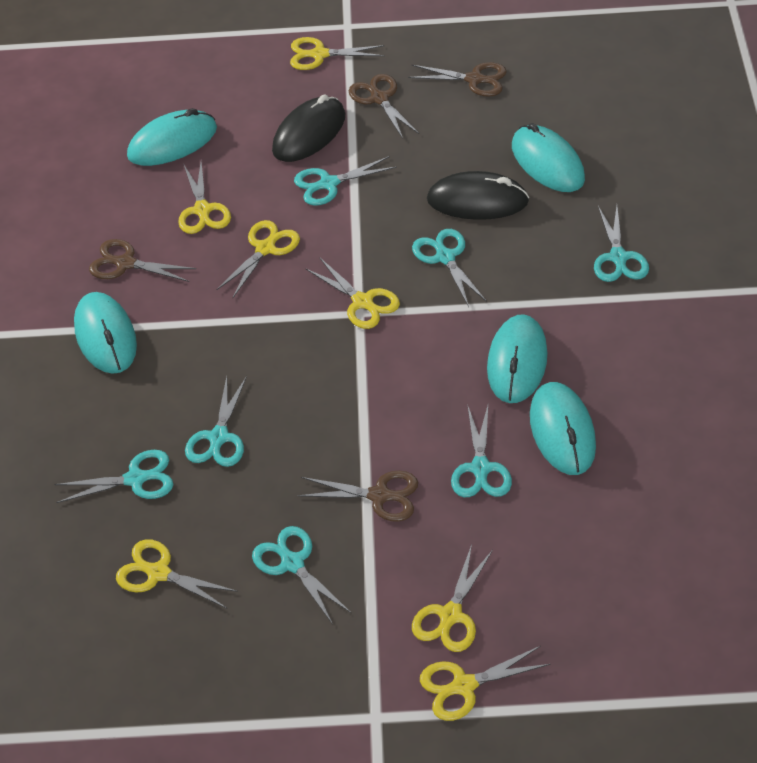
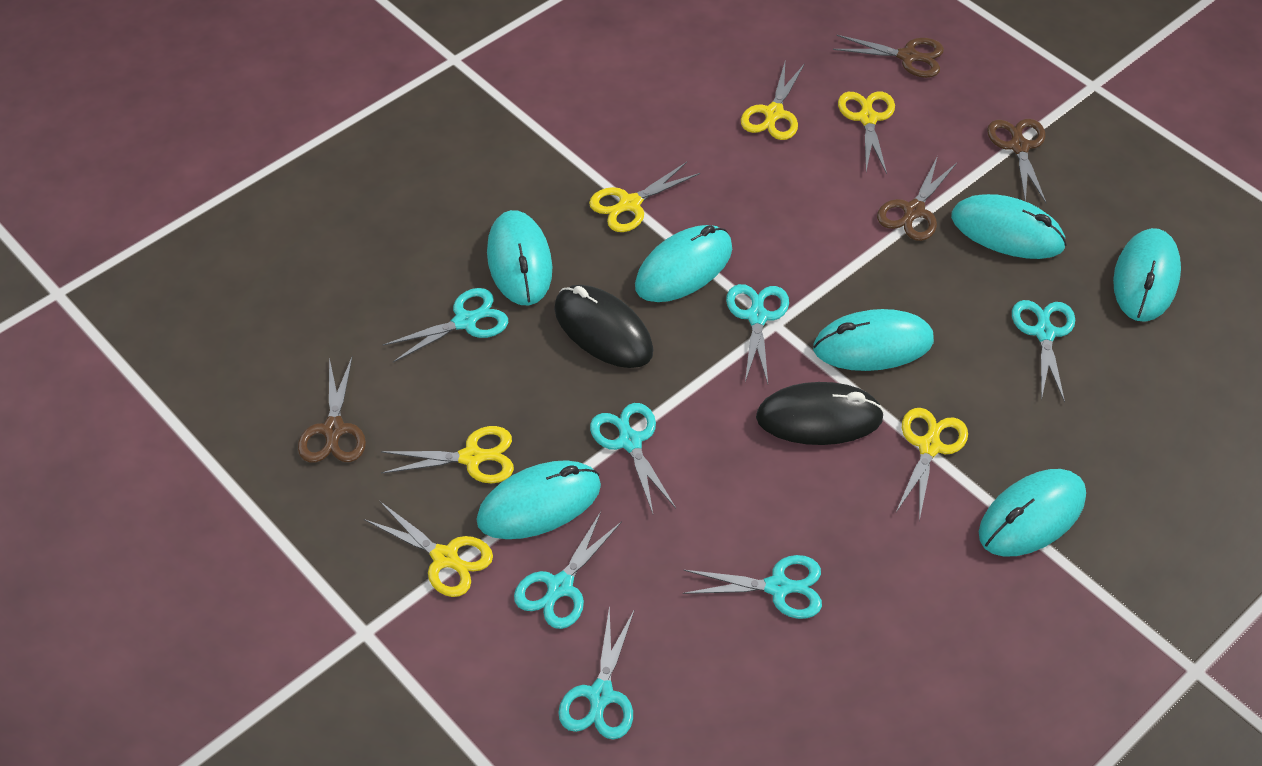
turquoise mouse: [74,292,137,374] [127,108,217,166] [487,314,547,403] [512,123,585,192] [530,382,596,475] = 5 -> [476,460,601,539] [487,210,552,305] [635,225,732,302] [813,309,934,371] [951,194,1067,259] [979,469,1086,557] [1113,228,1181,322] = 7
yellow scissors: [116,539,238,608] [178,162,231,234] [216,220,300,298] [290,37,384,70] [305,258,400,329] [412,544,493,652] [420,646,551,721] = 7 -> [364,501,493,597] [381,426,514,484] [589,162,700,232] [741,63,805,140] [838,91,895,174] [896,408,968,521] = 6

